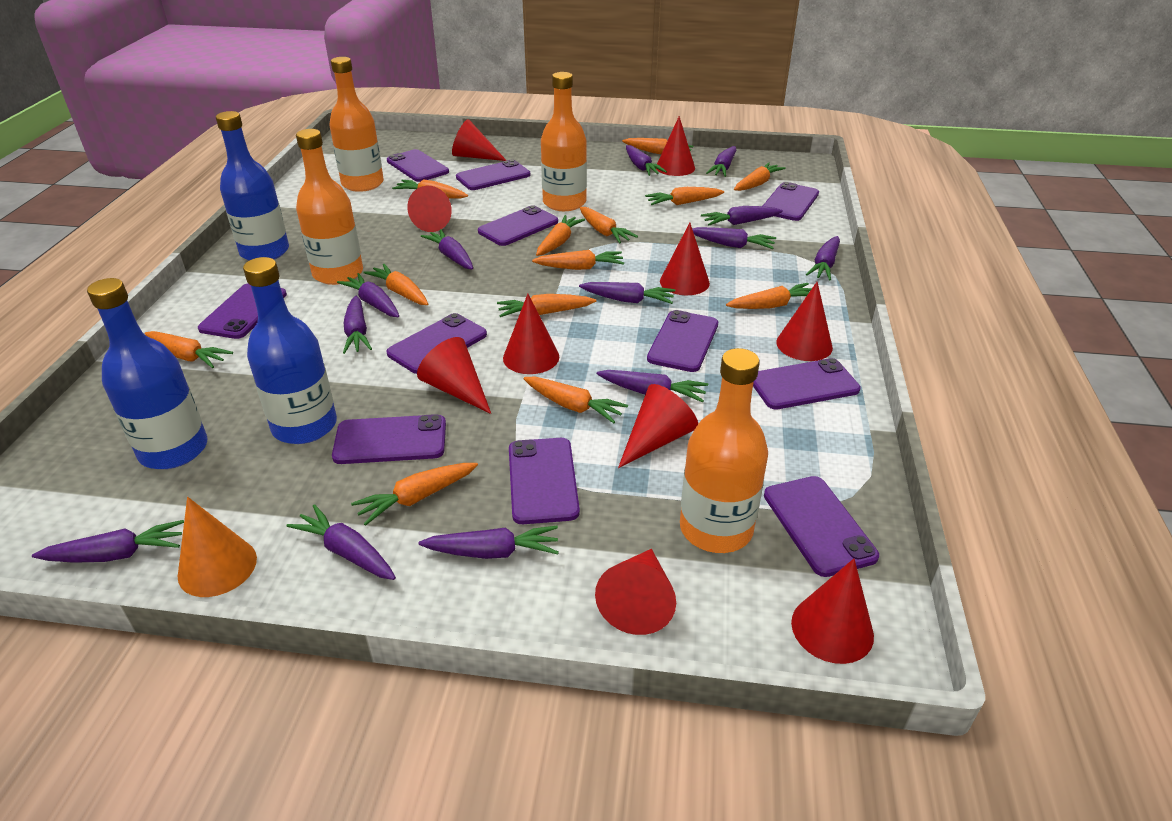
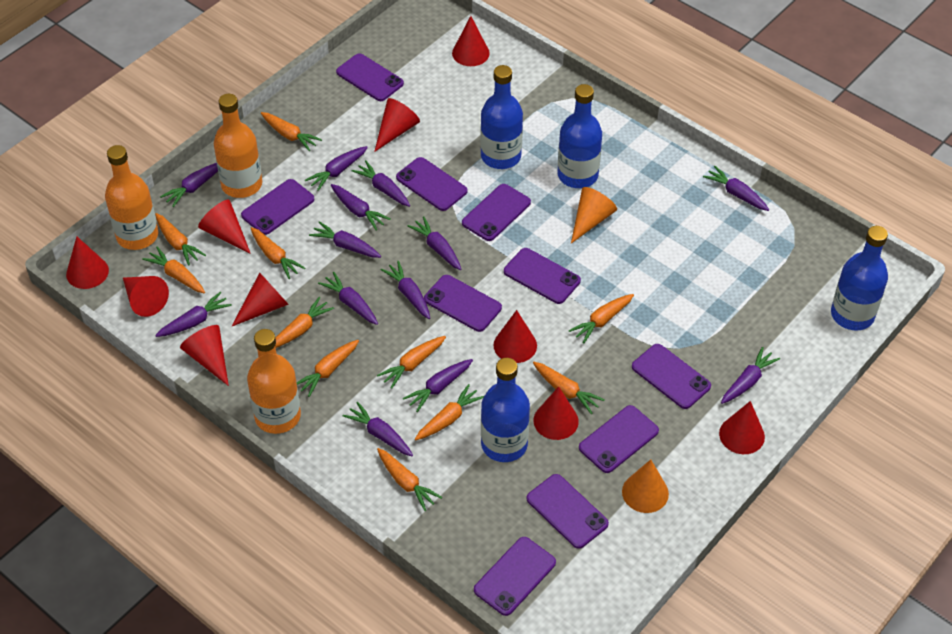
blue bottle: [87,278,208,469] [216,111,289,260] [243,257,337,444] = 3 -> [480,65,523,169] [481,358,530,462] [557,84,602,188] [831,226,888,330] = 4
orange bottle: [296,129,363,285] [330,57,384,192] [541,72,587,211] [680,348,768,553] = 4 -> [105,145,158,250] [214,94,262,198] [247,329,301,434] = 3
orange carrot: [145,331,233,368] [351,463,478,526] [363,264,428,305] [392,179,468,199] [497,294,596,317] [524,376,628,423] [532,250,624,270] [536,215,585,256] [580,207,638,244] [622,138,693,154] [645,187,724,205] [726,283,812,309] [734,162,786,191] = 13 -> [142,247,205,293] [155,213,206,266] [251,227,305,279] [261,112,322,151] [275,297,334,348] [297,340,359,397] [377,336,446,389] [377,448,442,511] [415,384,484,440] [533,362,605,414] [569,294,634,344] = 11
orange cone: [178,497,257,597] = 1 -> [571,187,617,243] [622,459,669,513] = 2
purple phone: [198,283,287,339] [332,414,446,464] [387,149,449,182] [387,313,487,374] [456,159,530,190] [478,205,558,246] [509,438,580,524] [647,310,718,372] [753,358,861,410] [763,182,819,221] [764,476,879,577] = 11 -> [241,179,315,235] [336,53,404,101] [396,157,468,211] [424,275,502,332] [462,184,531,241] [474,537,556,616] [504,248,581,304] [527,474,609,549] [579,405,659,473] [632,344,711,409] = 10

